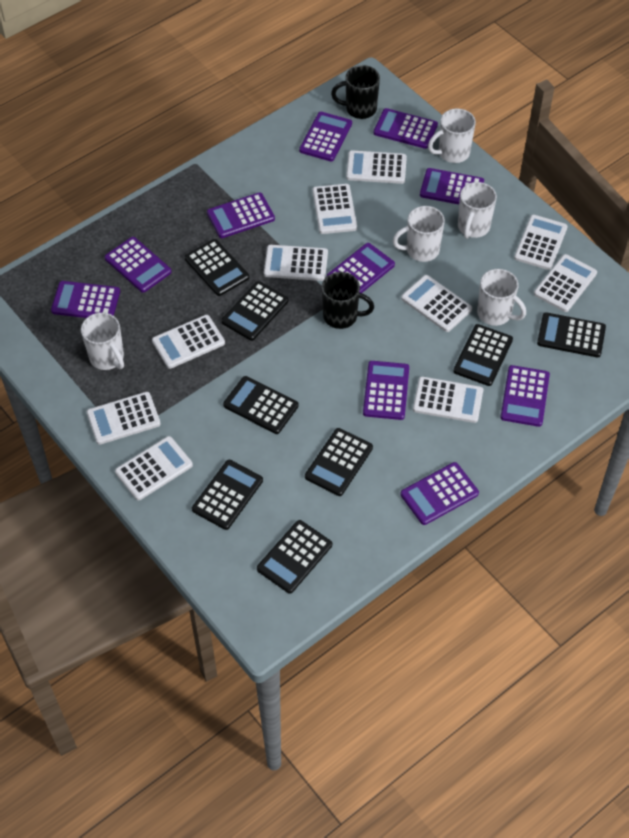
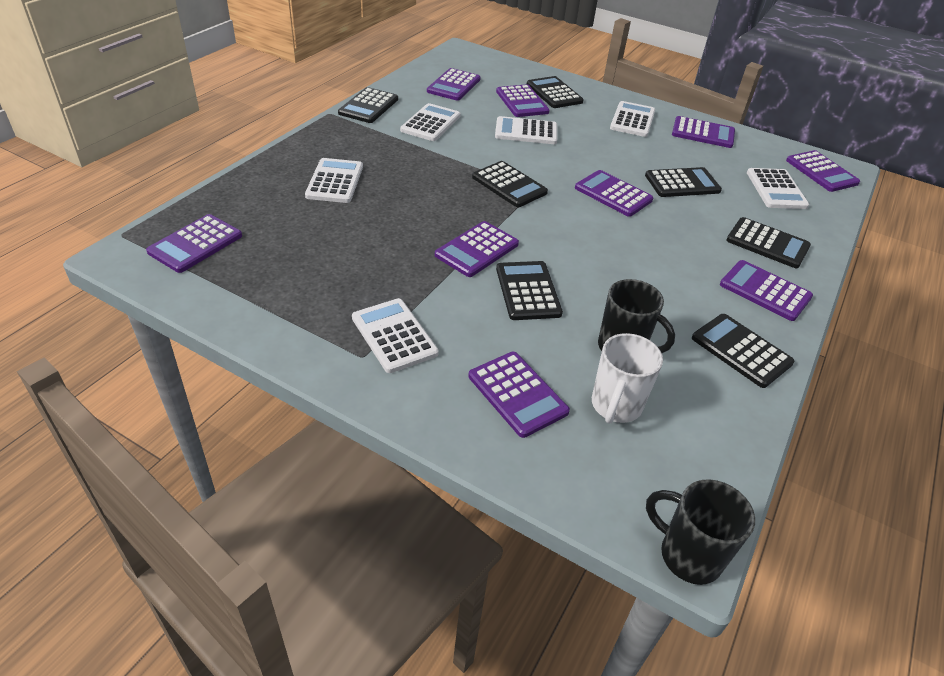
black calculator: [184,239,249,296] [192,460,263,530] [221,281,288,341] [223,376,299,434] [257,520,332,594] [305,428,373,496] [453,324,513,386] [537,312,606,358] = 8 -> [338,87,398,123] [472,161,548,207] [496,261,563,320] [527,76,584,108] [645,167,722,197] [692,314,795,388] [727,217,811,268] = 7
purple calculator: [51,281,120,318] [105,237,172,293] [207,192,275,238] [299,112,352,161] [327,243,395,293] [363,361,409,420] [374,108,438,149] [400,462,479,525] [420,168,484,204] [500,365,550,427] = 10 -> [146,214,242,273] [427,68,481,101] [435,221,519,277] [468,352,570,438] [496,84,550,117] [575,170,653,217] [672,116,735,148] [720,260,813,321] [786,150,860,192] = 9
white calculator: [87,392,161,445] [115,436,193,500] [152,315,225,369] [264,245,328,281] [312,184,357,234] [346,150,407,184] [401,275,472,332] [413,377,483,423] [514,215,568,270] [534,254,597,312] = 10 -> [305,158,363,203] [352,298,439,373] [400,103,461,141] [495,116,557,144] [610,101,655,137] [747,168,809,209] = 6
white mug: [81,313,124,370] [392,206,445,262] [428,108,476,163] [458,182,497,239] [477,269,526,326] = 5 -> [592,333,663,424] = 1

